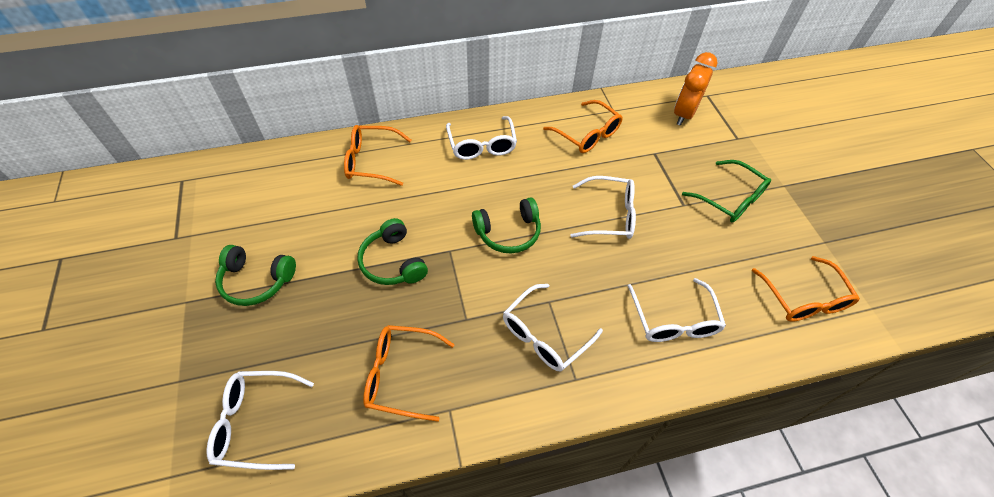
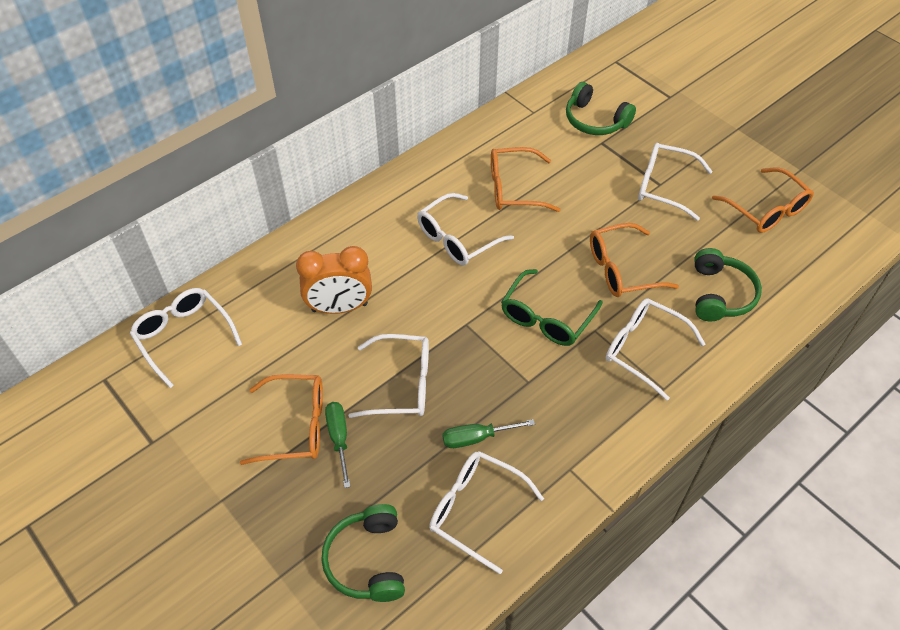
green screwdriver: none = 0 -> [325,402,351,488] [443,419,535,448] = 2
white glasses: [206,371,314,470] [446,116,517,160] [503,284,603,371] [570,176,636,239] [628,278,726,342] = 5 -> [130,288,242,388] [349,334,429,418] [417,193,514,265] [429,451,544,574] [606,298,705,400] [638,143,713,221] = 6

